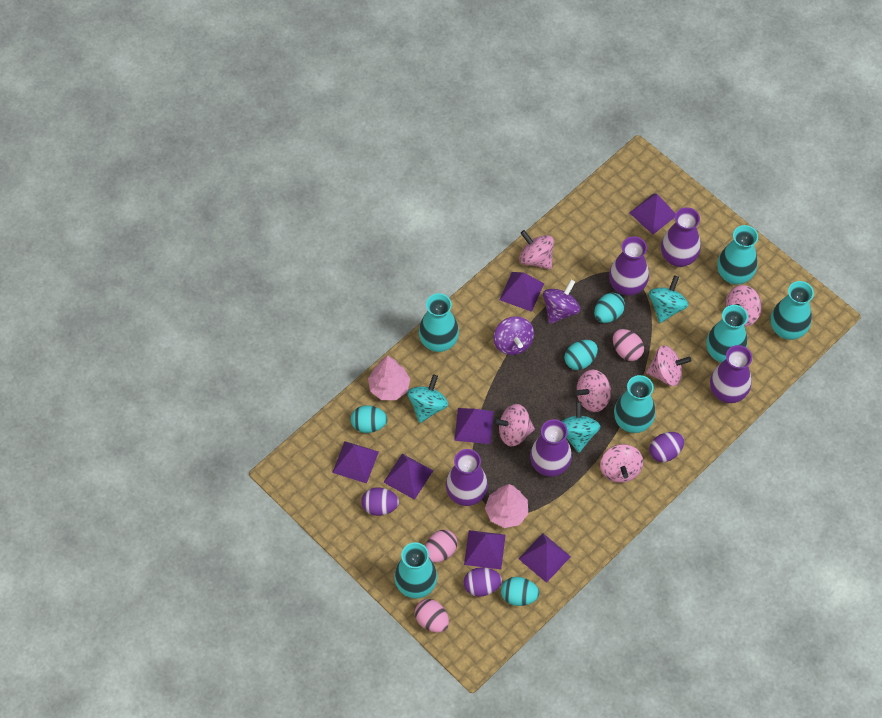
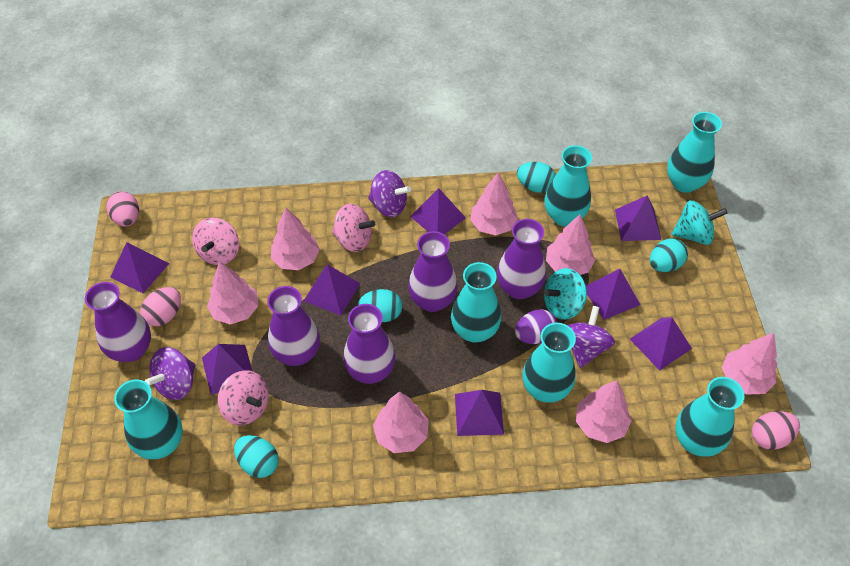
pink spinning top: [493,404,535,446] [519,230,554,269] [576,370,611,412] [600,444,643,483] [646,345,691,386] [725,285,762,327] = 6 -> [192,218,239,265] [217,370,269,425] [332,204,375,252] = 3
pink tree: [368,356,410,400] [485,484,528,528] = 2 -> [207,261,258,324] [271,208,320,270] [373,392,429,453] [470,172,518,235] [546,214,595,275] [576,381,632,443] [722,333,777,395] = 7
purple egg: [361,487,399,516] [464,567,502,597] [649,432,684,462] = 3 -> [515,309,557,344] = 1
purple pyramid: [332,441,379,484] [383,454,434,500] [454,408,494,444] [464,530,506,569] [500,272,544,312] [519,533,571,583] [629,193,676,235] = 7 -> [110,242,169,293] [202,344,252,395] [304,264,360,316] [410,188,466,234] [455,390,504,436] [586,269,640,320] [615,195,661,241] [630,317,692,370] = 8
purple spinning top: [494,316,534,355] [543,279,580,324] = 2 -> [145,347,195,400] [368,170,411,217] [567,306,615,368] = 3
turquoise spinning top: [408,374,448,423] [562,402,601,453] [649,275,688,323] = 3 -> [544,268,587,320] [671,200,728,245] = 2

